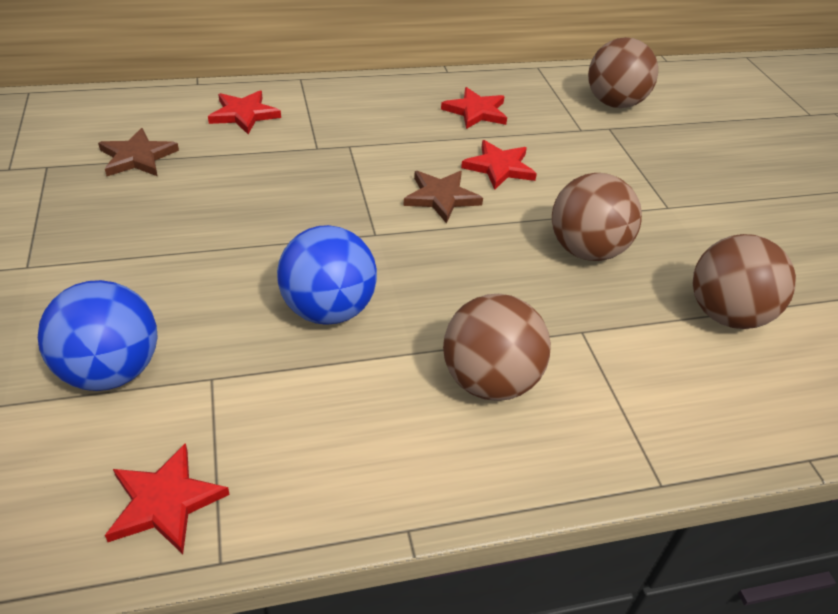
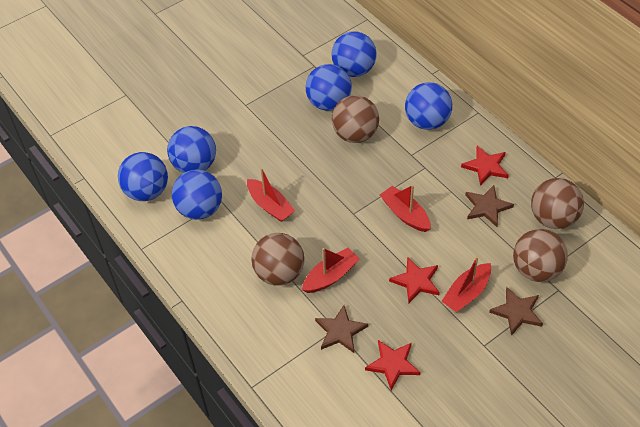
blue ball: [38,280,158,391] [277,225,377,325] = 2 -> [118,152,168,201] [167,126,216,173] [172,169,222,220] [306,64,352,111] [331,31,377,77] [405,82,452,130] = 6
brown star: [98,128,179,176] [403,171,483,224] = 2 -> [315,305,368,353] [465,185,514,227] [489,287,543,336] = 3
red boat: none = 0 -> [247,168,295,222] [302,248,360,293] [380,185,431,232] [441,256,491,312] = 4
red star: [105,443,230,554] [208,91,281,134] [441,87,507,129] [461,140,537,190] = 4 -> [365,340,420,390] [389,257,440,303] [461,146,509,186] = 3

